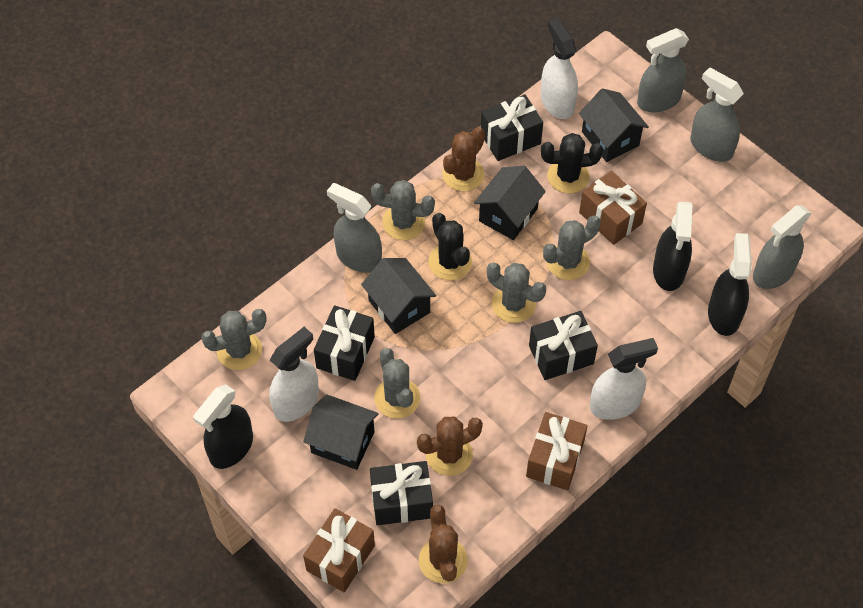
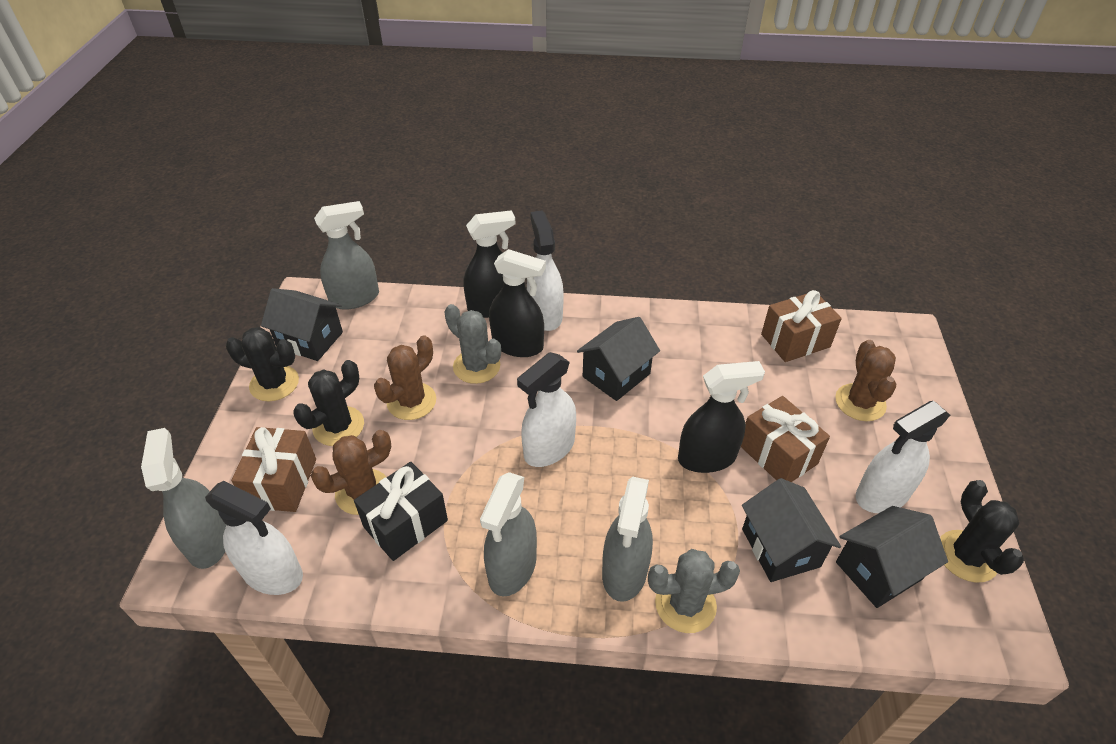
black cactus: [428,213,472,280] [541,133,603,193] = 2 -> [226,327,299,401] [293,360,364,446] [940,480,1024,583] = 3
black gift: [314,305,375,381] [370,461,433,525] [481,94,543,161] [529,311,598,380] = 4 -> [354,462,448,561] = 1
grey cactus: [201,309,267,370] [371,180,435,240] [374,348,420,418] [487,263,546,323] [543,215,601,280] = 5 -> [444,304,501,384] [648,549,740,633] = 2
white spray bottle: [270,327,319,422] [541,18,578,119] [590,338,658,420] = 3 -> [205,481,303,595] [517,352,576,467] [527,211,564,331] [856,401,950,513] = 4

